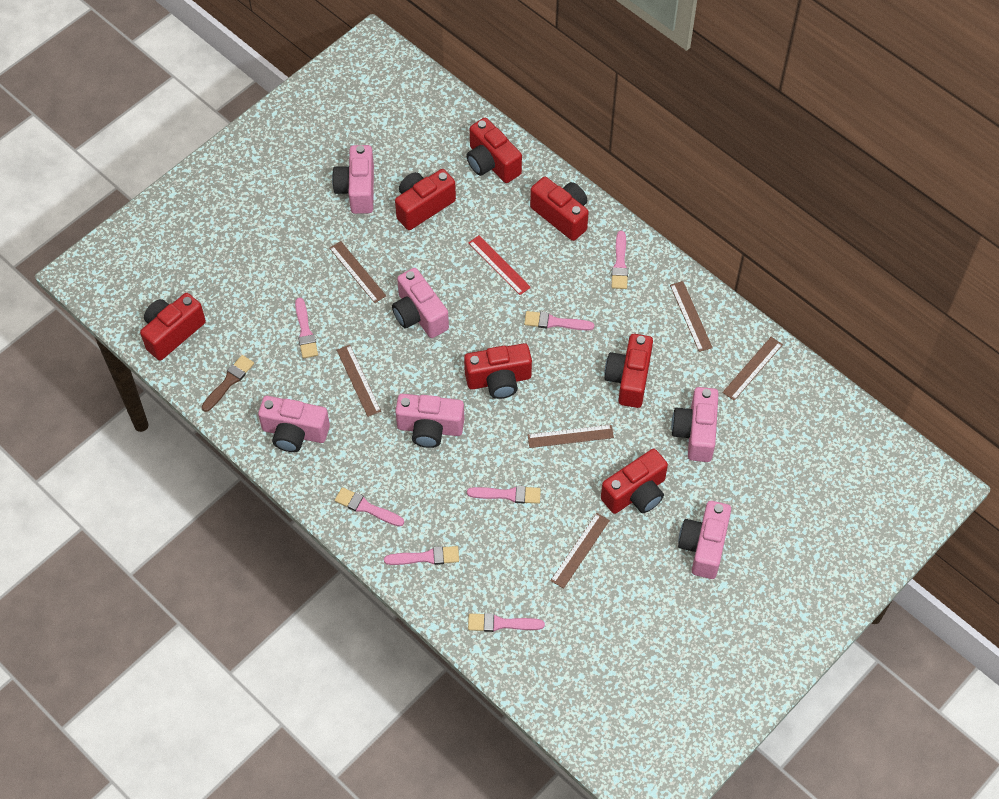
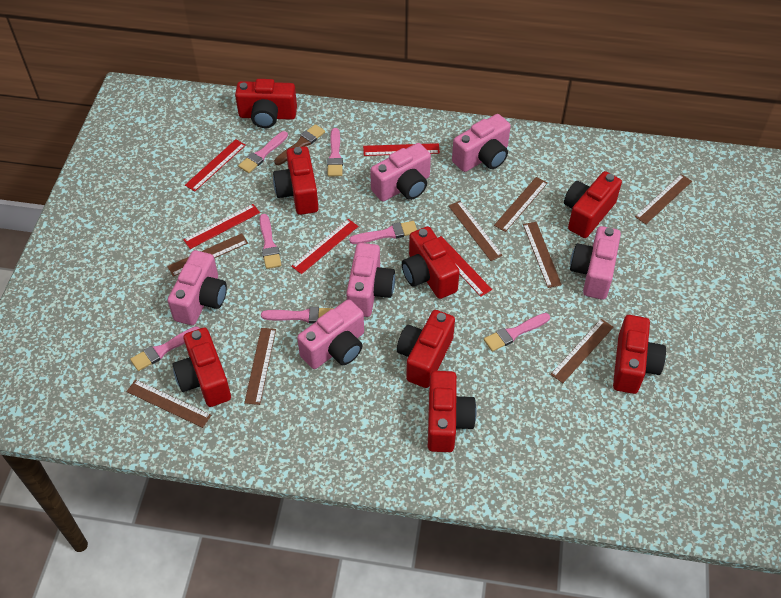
brown ruler: [329,241,386,303] [337,345,381,417] [527,425,614,448] [550,513,610,589] [670,281,713,352] [722,337,783,401] = 6 -> [126,379,211,428] [167,233,248,277] [244,328,276,405] [449,201,503,261] [494,177,548,232] [523,222,562,288] [550,319,613,383] [635,174,692,224] = 8
red camera: [140,293,206,360] [395,169,456,230] [464,343,532,399] [467,118,522,183] [530,177,589,241] [601,449,668,514] [604,334,653,408] = 7 -> [172,327,231,407] [235,79,297,128] [273,146,318,215] [397,310,455,388] [402,226,460,299] [428,371,477,452] [564,171,622,238] [613,315,666,394] = 8
red ruler: [468,236,531,295] = 1 -> [183,204,260,249] [185,139,246,191] [291,219,359,274] [363,143,440,156] [438,236,492,297] = 5

